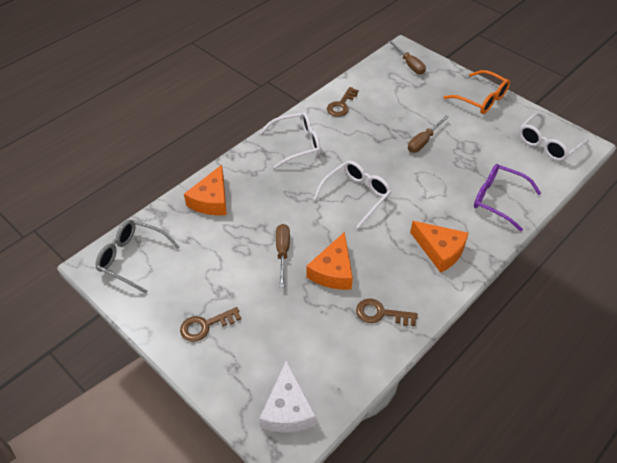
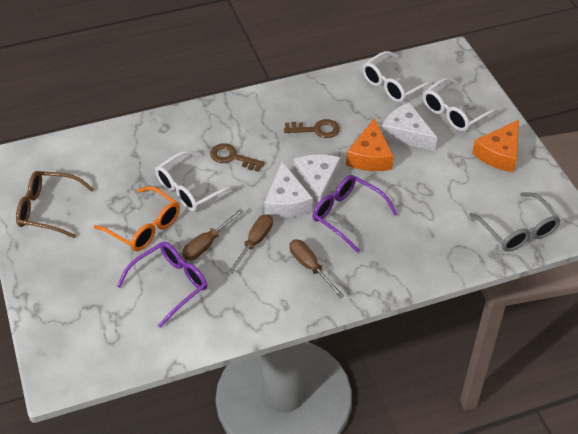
brown glasses: none = 0 -> [16,171,94,238] = 1
brown key: [180,307,241,342] [327,87,359,117] [356,298,418,326] = 3 -> [210,143,265,172] [284,119,340,138] = 2
orange cheese: [184,165,227,215] [306,232,353,290] [410,221,468,273] = 3 -> [346,118,394,171] [472,120,519,172] = 2
purple glasses: [474,164,541,231] = 1 -> [117,242,207,328] [312,175,397,253] = 2
white cheese: [259,360,316,432] = 1 -> [264,162,313,218] [294,155,341,205] [381,102,437,151] = 3

